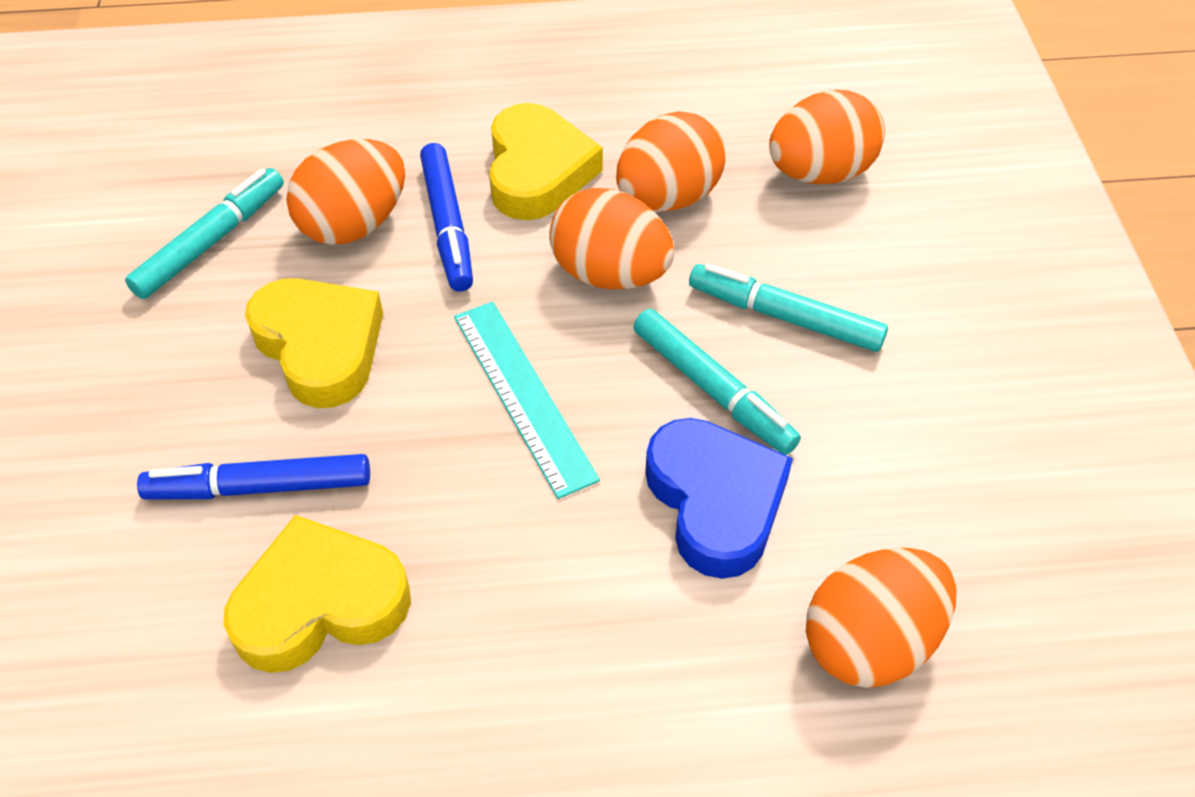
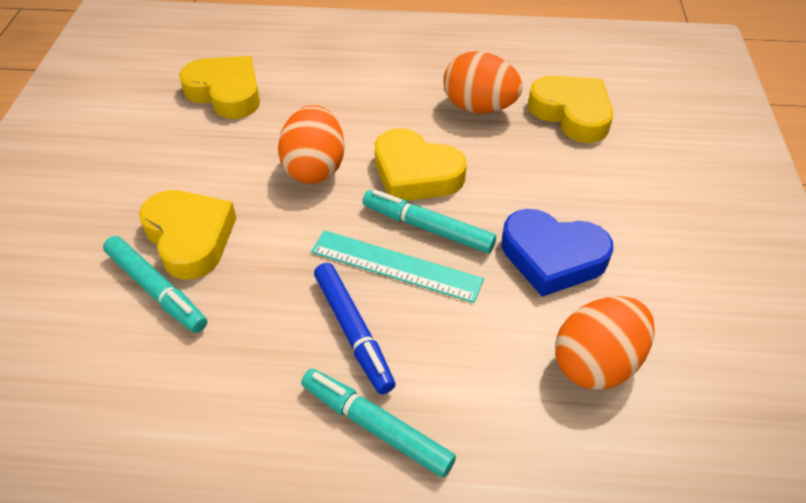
blue marker: [137,454,370,499] [420,143,473,292] = 2 -> [314,263,395,394] = 1
orange egg: [286,139,405,245] [549,188,674,290] [616,111,726,212] [769,90,885,184] [806,548,957,688] = 5 -> [278,105,345,184] [443,51,523,113] [555,296,655,390] = 3
yellow heart: [224,515,411,673] [245,278,383,408] [489,103,603,220] = 3 -> [139,190,237,280] [179,56,260,119] [375,128,467,201] [528,76,613,143] = 4

